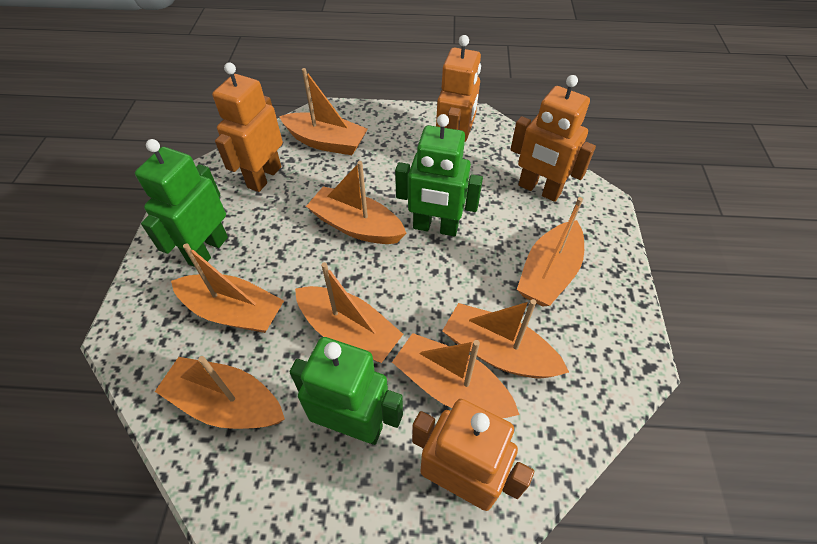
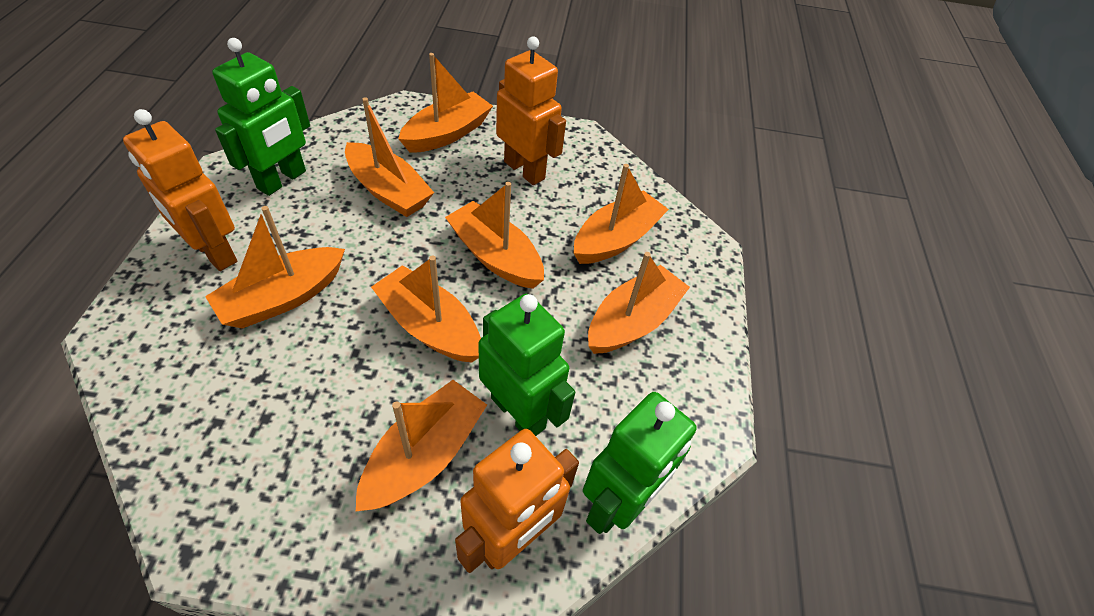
orange robot: [212,62,283,192] [412,399,534,511] [436,35,481,142] [510,75,596,202] = 4 -> [123,109,237,271] [455,429,579,573] [496,37,566,185] = 3

